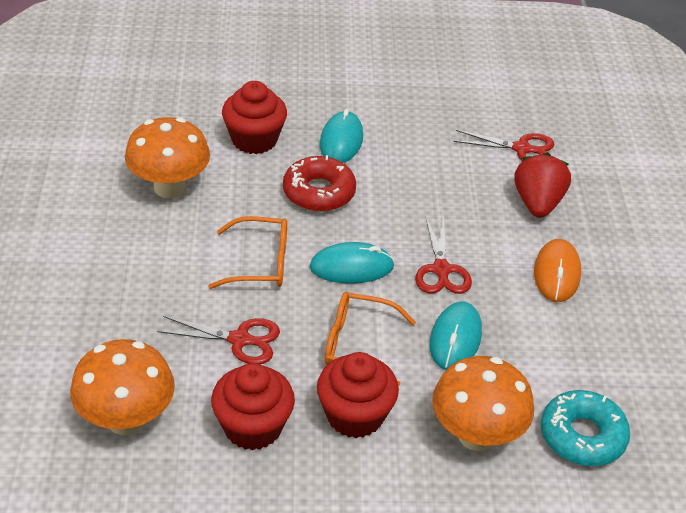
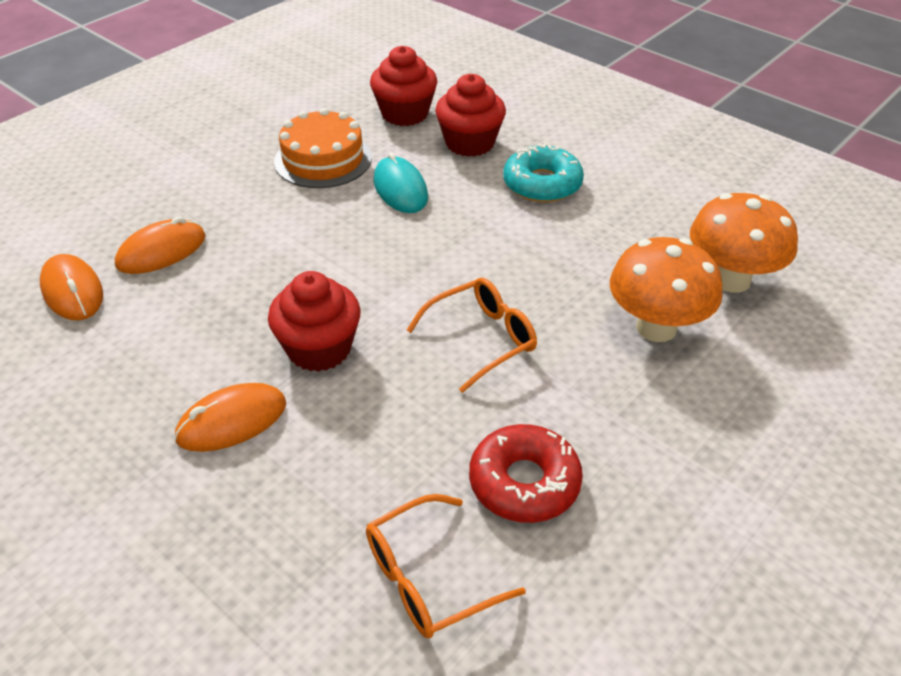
orange cake: none = 0 -> [274,108,372,188] = 1
orange mouse: [534,239,581,302] = 1 -> [40,254,103,320] [115,216,206,274] [174,383,286,452] = 3
orange mushroom: [70,339,175,435] [125,117,210,198] [432,356,534,451] = 3 -> [610,237,723,342] [690,193,798,293] = 2
red scissors: [157,316,280,364] [415,216,472,294] [453,130,554,161] = 3 -> none = 0
red strawberry: [514,153,571,218] = 1 -> none = 0
turquoise mouse: [310,242,395,284] [320,109,363,163] [430,302,482,370] = 3 -> [373,153,428,213] = 1

